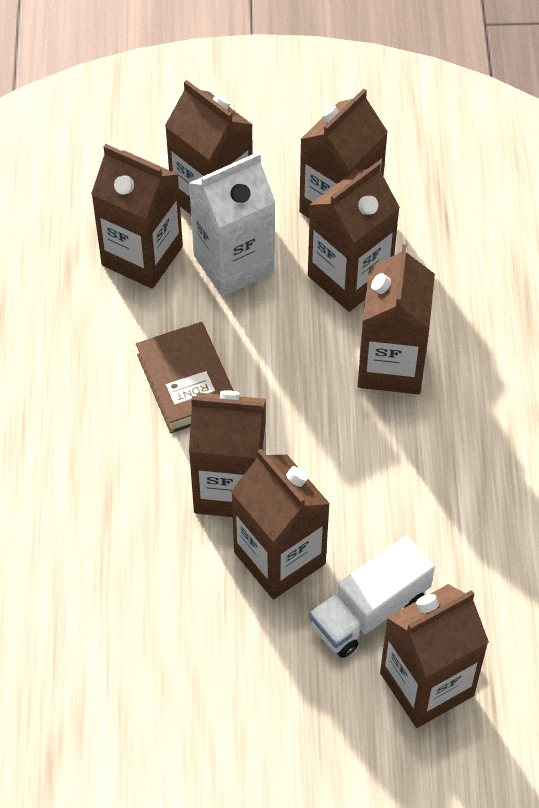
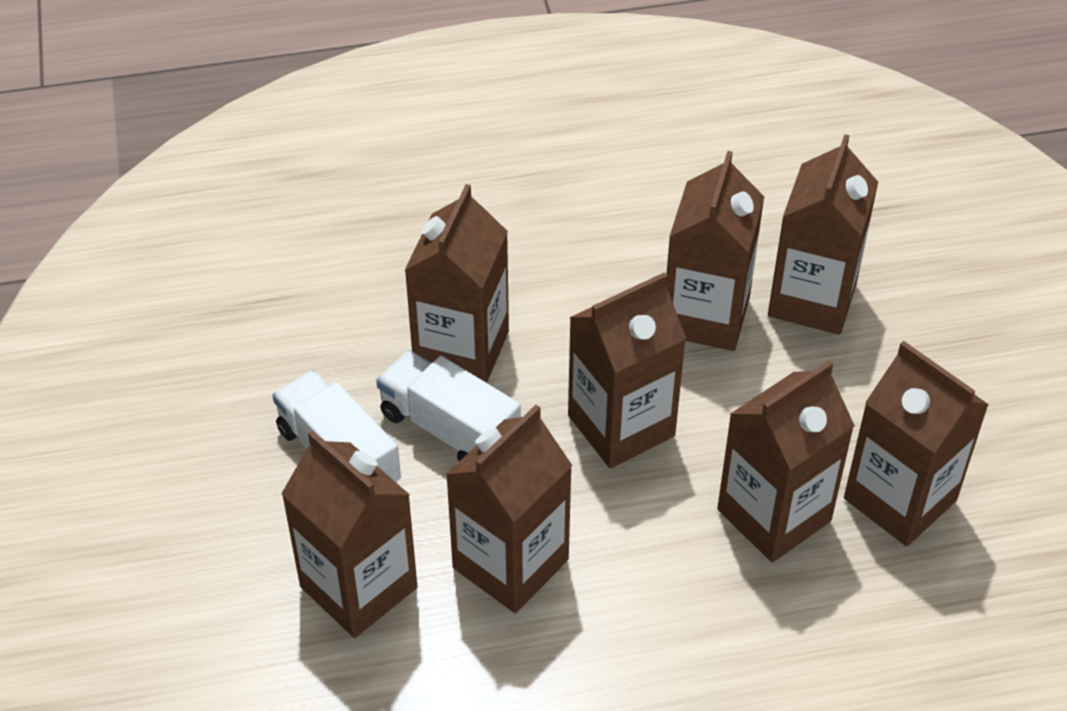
brown book: [136,322,234,433] = 1 -> none = 0
white carton: [189,152,275,297] = 1 -> none = 0
white truck: [309,536,435,658] = 1 -> [272,370,401,482] [376,350,521,461] = 2

